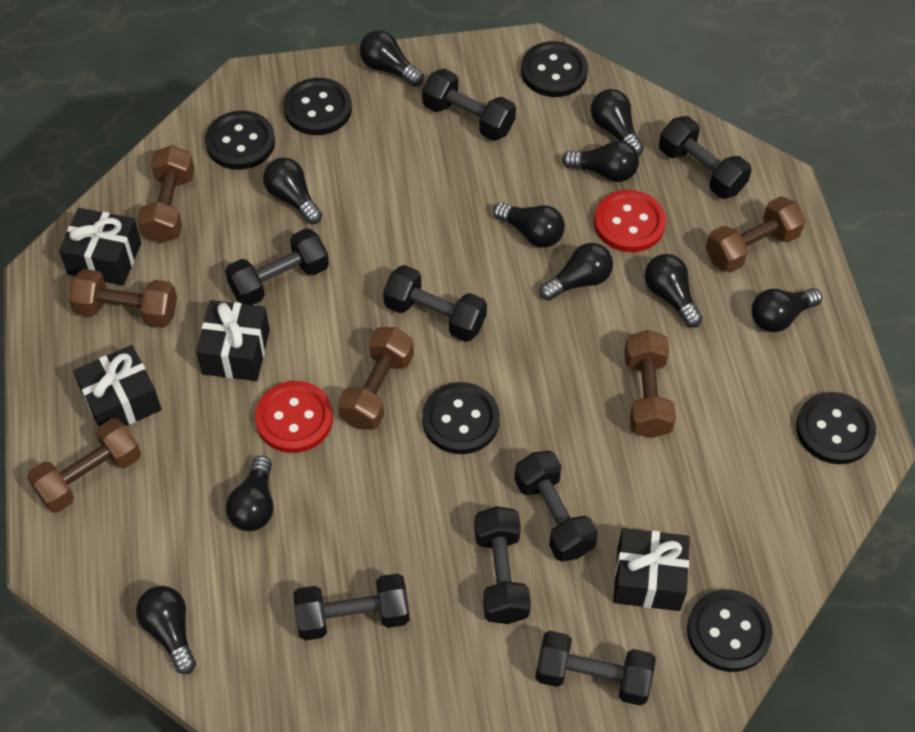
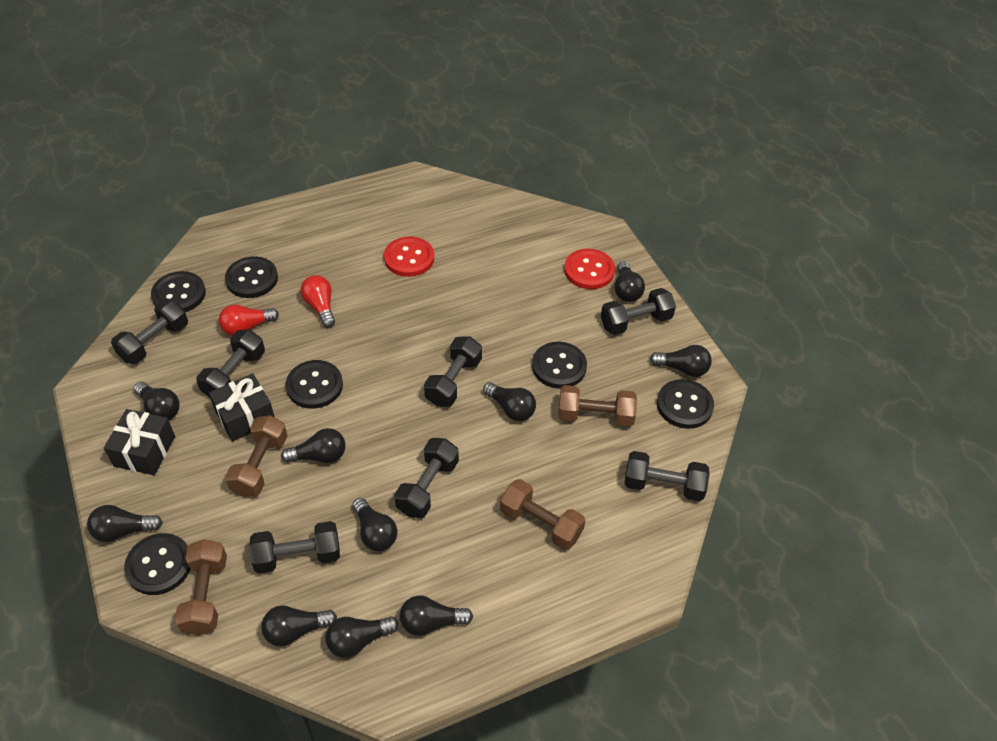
black dumbbell: [225,228,329,305] [293,573,410,641] [383,265,487,342] [422,69,516,141] [474,506,531,624] [514,451,598,561] [535,631,656,706] [659,116,752,199] = 8 -> [111,300,188,364] [196,330,265,398] [249,521,340,573] [394,438,459,518] [424,336,482,407] [601,288,676,335] [624,451,710,501] = 7
black gift: [59,208,141,286] [73,345,161,427] [196,300,270,381] [613,528,690,611] = 4 -> [104,409,175,475] [209,373,275,442] = 2
brown dumbbell: [27,418,141,513] [68,269,177,328] [137,145,194,243] [338,327,414,430] [624,330,676,438] [706,196,806,273] = 6 -> [175,539,227,635] [225,415,288,497] [500,479,585,550] [558,385,637,427] = 4
red light bulb: none = 0 -> [219,304,279,336] [300,275,335,327] = 2

